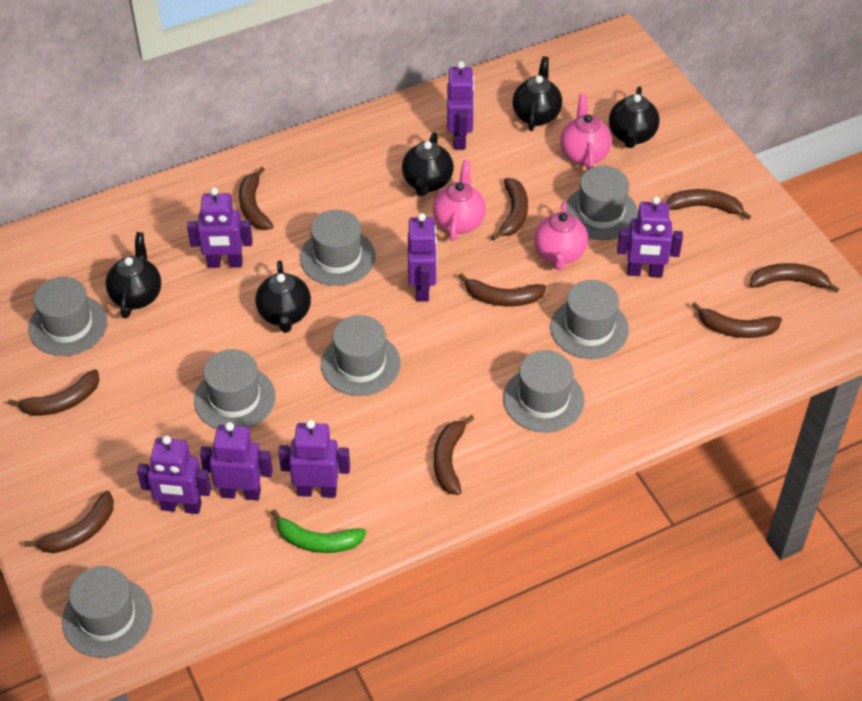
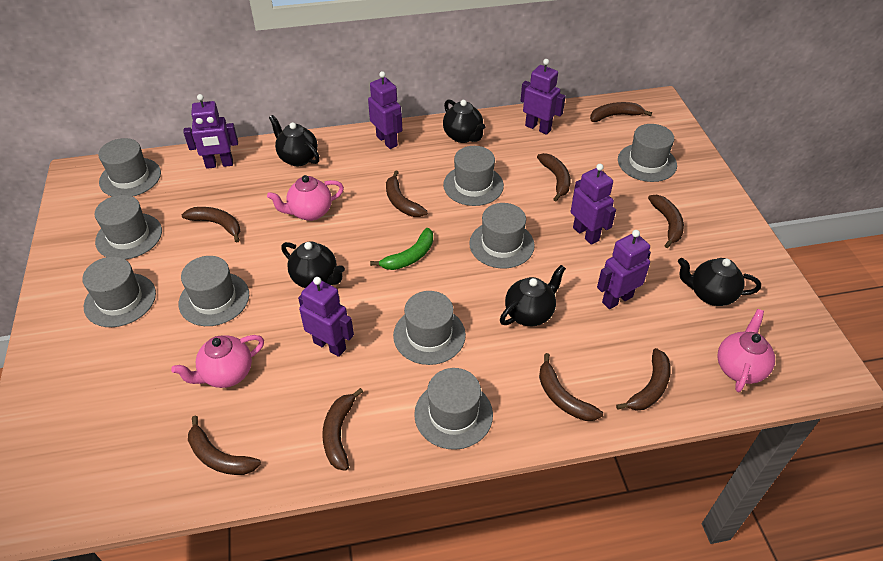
grey hat: [28,277,107,356] [62,566,153,658] [194,349,275,429] [300,210,375,286] [321,315,401,396] [503,350,584,433] [550,280,629,359] [566,166,638,240] = 8 -> [82,257,156,327] [95,195,162,259] [98,138,161,197] [179,256,249,326] [393,291,466,365] [414,368,493,450] [443,146,504,206] [469,203,535,268] [618,124,677,182] = 9
purple robot: [137,435,211,514] [187,187,253,268] [200,422,273,500] [278,420,350,498] [408,213,437,302] [447,61,474,149] [617,196,683,277] = 7 -> [183,94,238,169] [298,277,354,357] [368,71,403,149] [521,59,566,135] [571,164,616,245] [597,230,651,309] = 6

